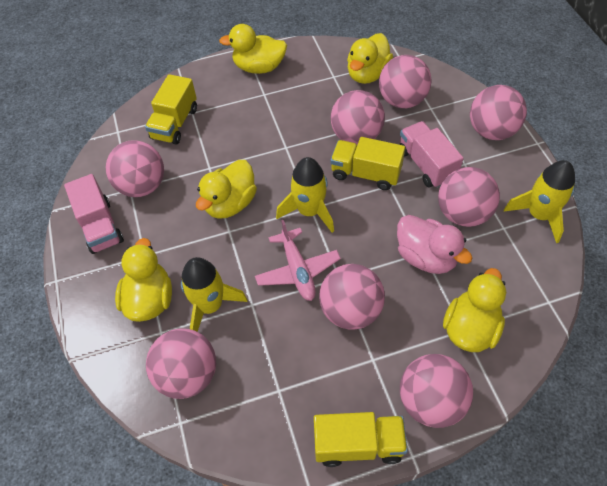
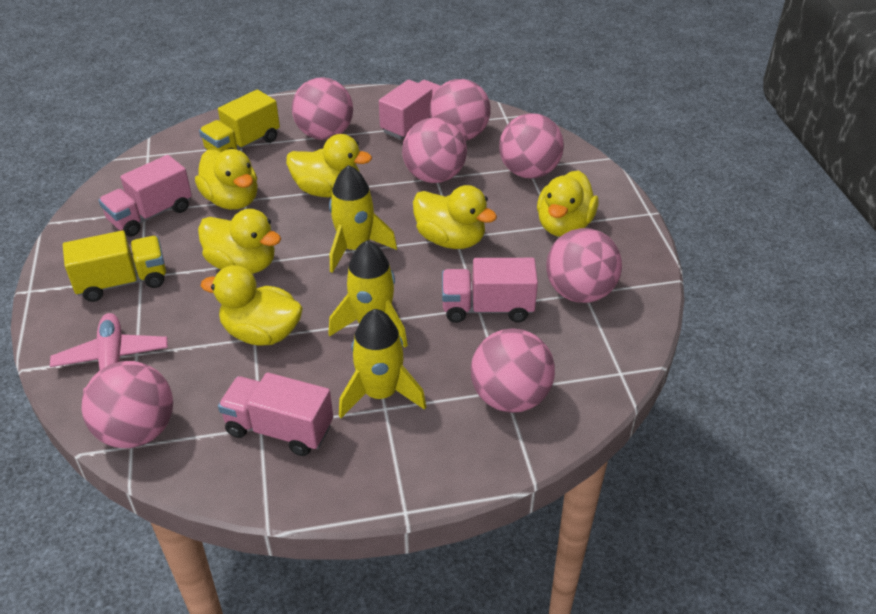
pink ball: [106,140,164,197] [146,329,216,399] [319,264,385,330] [331,90,385,145] [379,55,431,108] [400,354,473,428] [438,167,500,227] [470,85,527,140] = 8 -> [81,361,173,448] [292,77,353,140] [402,118,467,183] [430,79,491,141] [471,328,555,413] [499,113,564,179] [546,228,622,303] = 7
pink duck: [397,215,472,274] = 1 -> none = 0
pink truck: [64,174,124,254] [399,121,464,188] = 2 -> [99,155,192,237] [218,372,333,456] [379,80,440,140] [442,258,538,323] = 4
yellow duck: [115,238,172,322] [196,160,257,219] [219,24,287,74] [347,33,393,84] [443,268,506,352] = 5 -> [195,149,258,210] [198,209,281,274] [201,265,303,346] [286,134,372,197] [413,185,497,249] [537,171,598,237] = 6
yellow truck: [145,74,197,145] [314,412,408,467] [330,137,405,190] = 3 -> [63,231,166,302] [199,90,280,152] = 2

